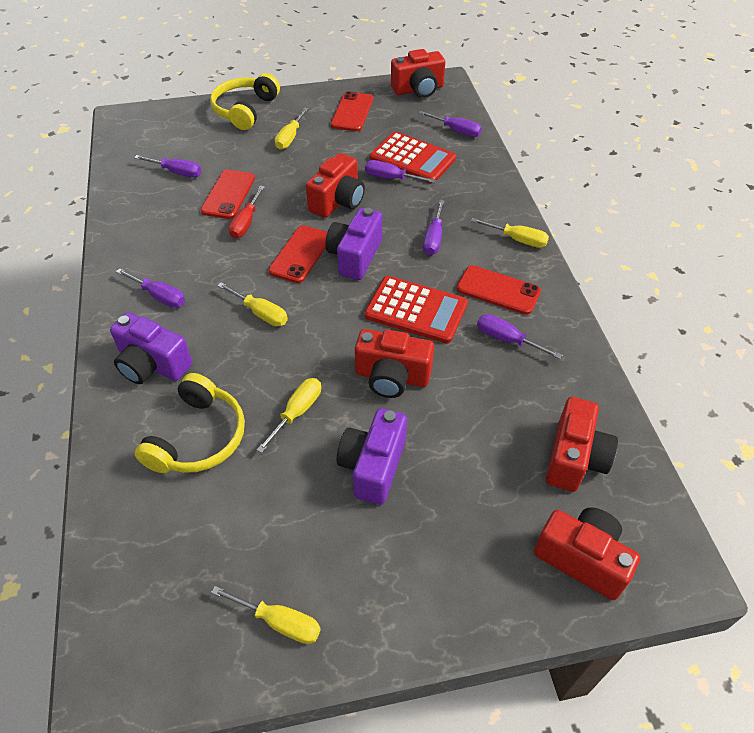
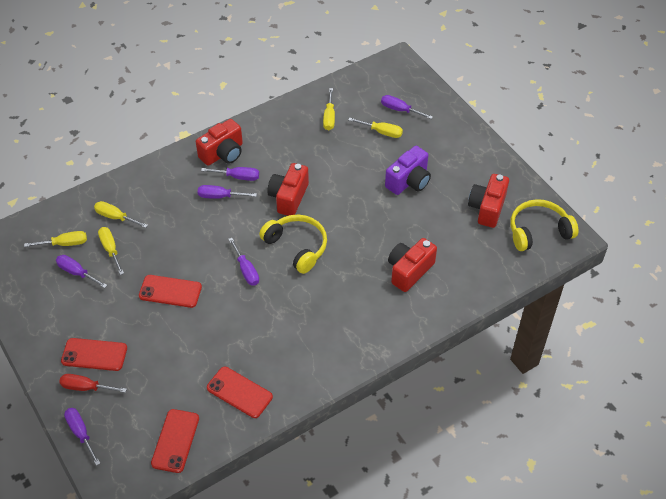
purple camera: [110,312,192,384] [326,208,382,280] [337,408,407,505] = 3 -> [385,146,431,195] = 1
red calculator: [365,276,468,343] [370,132,456,183] = 2 -> none = 0
red camera: [306,153,365,218] [355,329,434,398] [391,49,445,98] [534,508,640,600] [546,397,618,492] = 5 -> [196,119,243,166] [267,163,309,216] [388,238,437,292] [468,174,509,228] = 4

